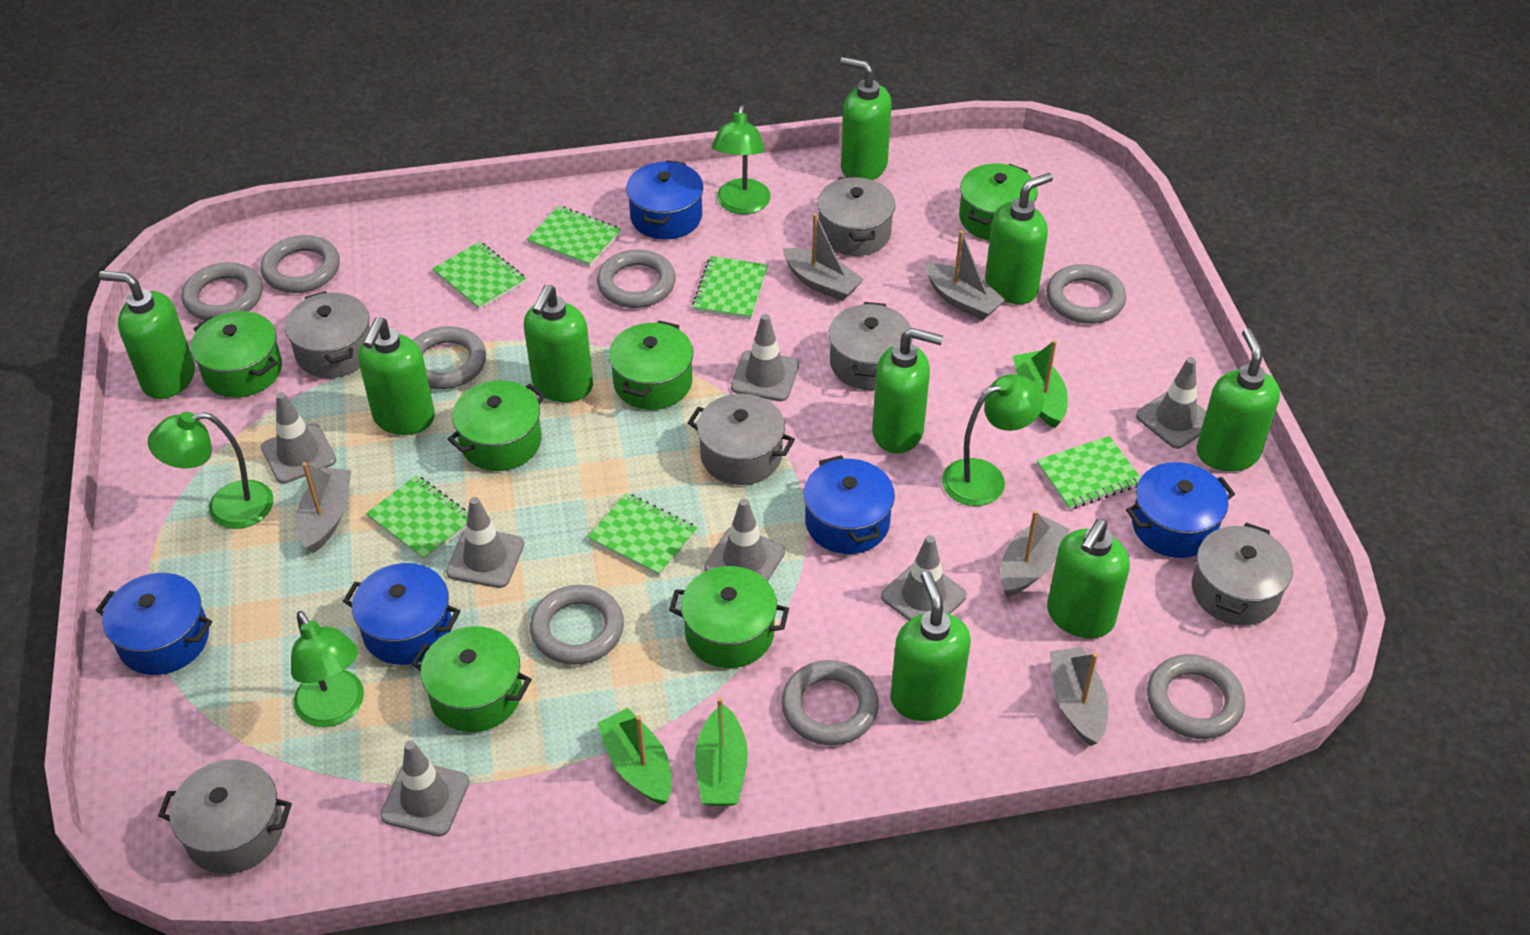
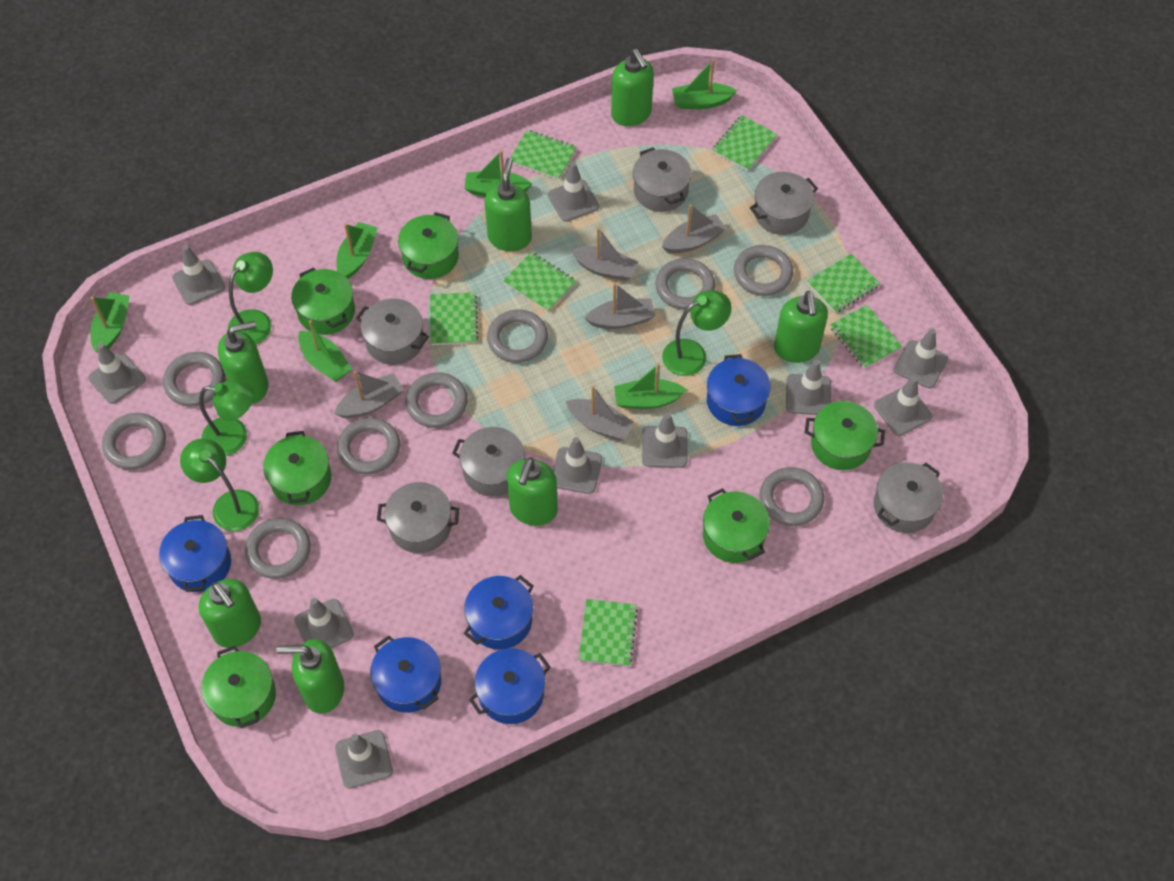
green boat: [597,708,672,805] [695,697,748,806] [1013,340,1068,428] = 3 -> [90,292,130,353] [298,320,352,382] [337,222,377,279] [464,150,532,197] [614,363,687,409] [672,59,737,109] = 6
green notebook: [366,475,468,561] [432,241,526,310] [527,206,621,267] [588,493,697,577] [692,256,768,319] [1037,436,1141,510] = 6 -> [430,292,479,345] [503,252,576,312] [510,130,577,180] [579,599,638,666] [712,115,777,171] [807,254,880,313] [830,305,902,369] = 7
green soap dispenser: [99,271,195,399] [358,317,435,435] [524,285,593,402] [840,57,892,180] [872,328,943,454] [890,571,971,721] [985,173,1053,304] [1047,519,1130,638] [1196,328,1280,471] = 9 -> [199,579,261,648] [218,321,268,404] [277,639,344,714] [485,158,532,251] [507,458,558,526] [611,49,654,126] [774,291,828,363] = 7
grey ring: [182,262,263,320] [261,235,340,293] [412,326,486,389] [530,585,624,665] [597,249,676,308] [781,660,879,745] [1046,264,1126,324] [1147,654,1245,739] = 8 -> [102,413,166,470] [163,352,225,406] [245,518,311,579] [337,417,400,475] [405,372,468,428] [487,310,548,363] [655,258,715,310] [734,245,793,296] [760,467,824,526] = 9
grey traffic cone: [261,392,336,484] [380,740,469,836] [446,497,524,588] [704,498,785,582] [731,314,799,401] [881,535,967,621] [1136,357,1206,449] = 7 -> [88,343,146,404] [172,245,225,305] [295,598,354,649] [335,730,393,789] [548,162,599,222] [553,437,602,494] [642,413,688,468] [786,360,831,415] [874,376,932,436] [894,328,948,388] = 10

